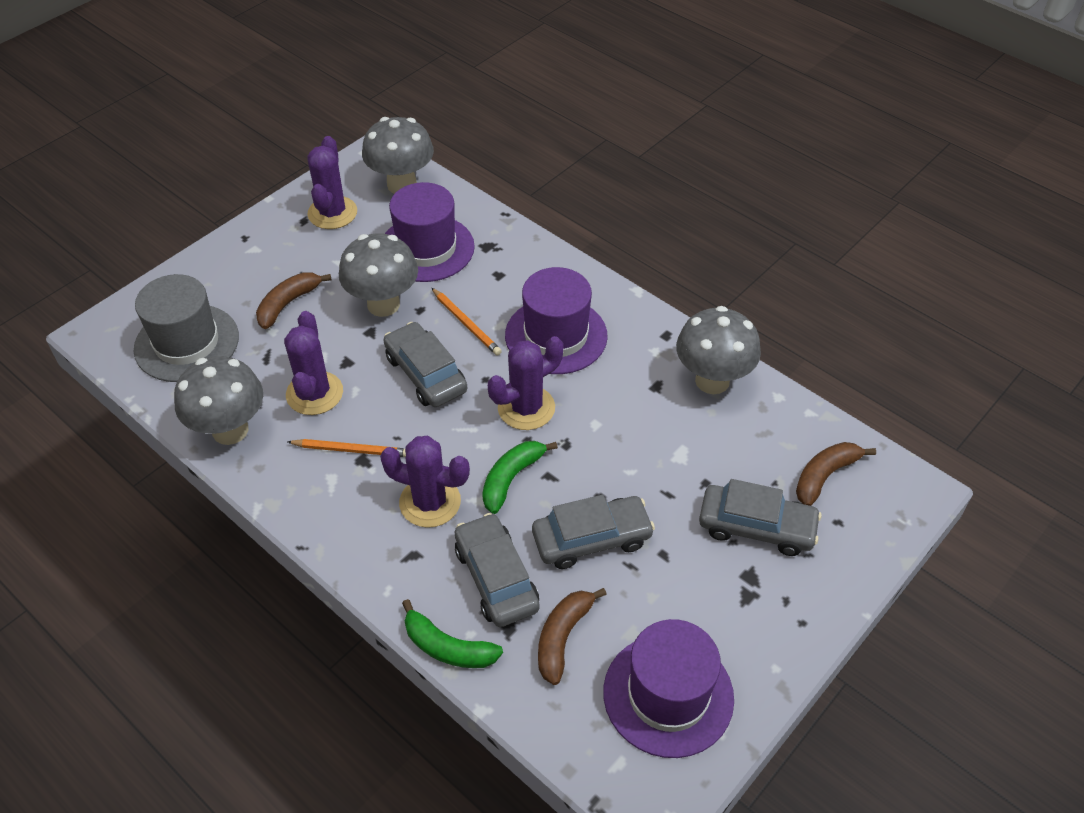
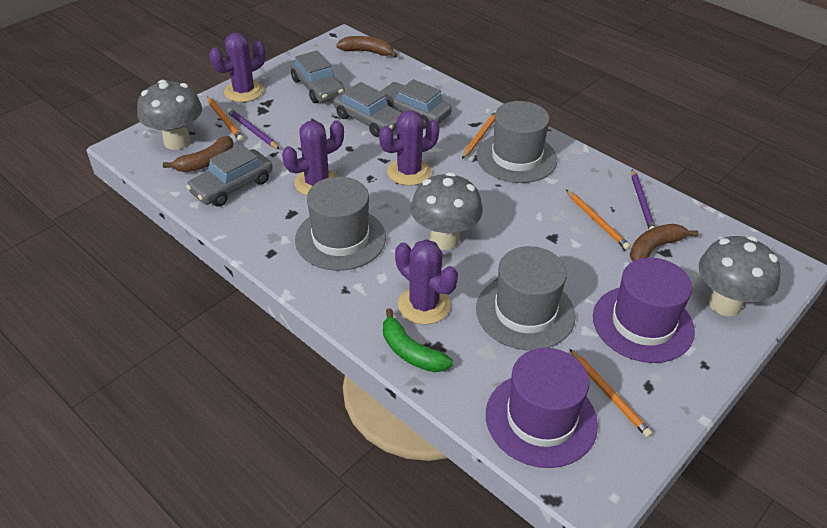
green banana: [402,599,503,668] [482,441,558,514] = 2 -> [383,308,453,372] = 1
grey hat: [134,274,239,382] = 1 -> [295,177,386,271] [476,101,557,183] [476,246,576,350] = 3
grey mushroom: [174,356,263,445] [339,233,418,317] [362,117,434,194] [676,306,761,394] = 4 -> [137,80,202,150] [411,172,483,250] [699,236,781,317] = 3
orange pencil: [288,439,406,457] [432,288,502,356] = 2 -> [207,96,244,141] [462,111,496,159] [566,190,631,250] [569,349,653,438] = 4
purple hat: [385,182,475,282] [505,267,608,374] [603,619,734,758] = 3 -> [486,348,598,468] [593,257,695,363] = 2
purple pencil: none = 0 -> [227,108,279,149] [632,169,656,230] = 2

